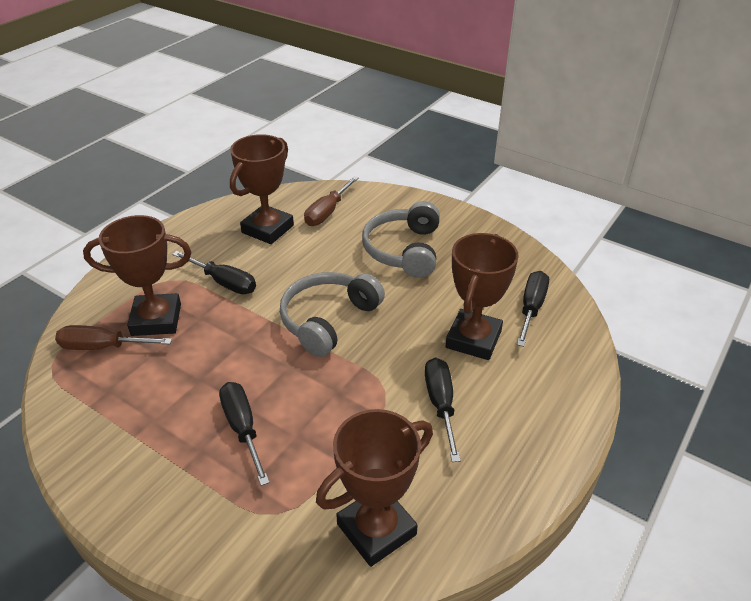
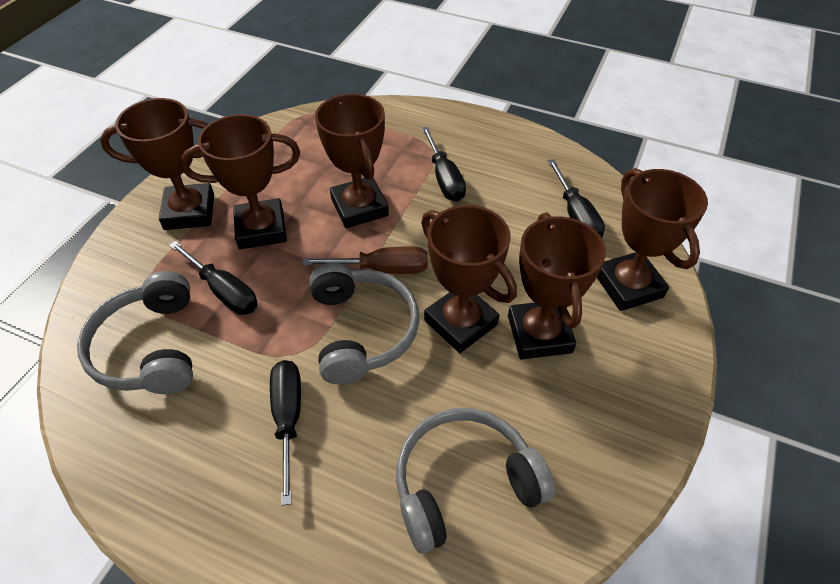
brown screwdriver: [55,325,172,350] [304,176,359,226] = 2 -> [302,246,428,274] = 1
brown trophy: [83,215,191,336] [230,134,294,244] [316,409,433,567] [446,233,519,360] = 4 -> [100,98,214,230] [180,114,300,249] [315,94,389,228] [421,205,517,353] [508,213,606,360] [597,168,708,311] = 6
grey headphones: [280,272,385,357] [362,201,440,278] = 2 -> [77,271,193,394] [309,263,420,384] [396,408,555,554] = 3

